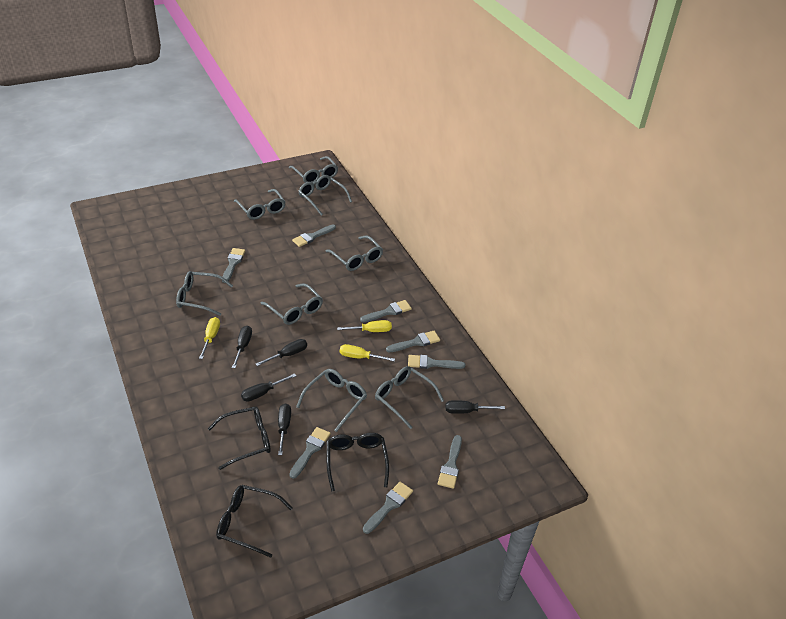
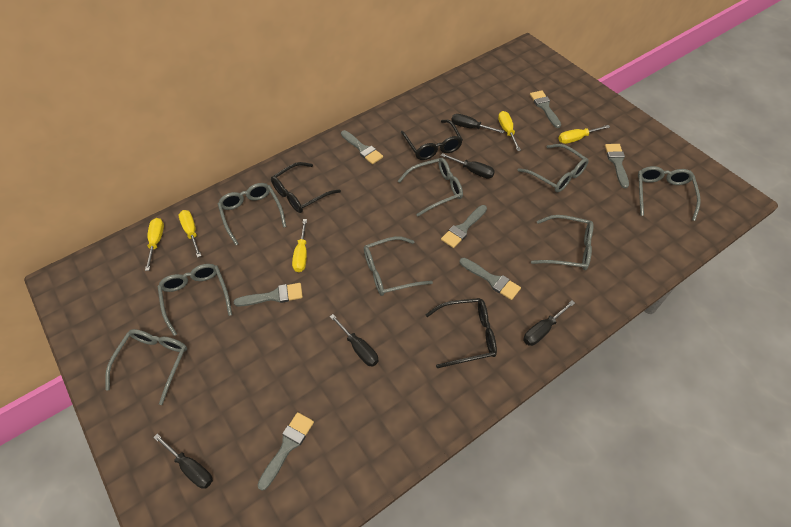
grey brush: [222,248,245,283] [289,427,331,479] [292,224,336,247] [360,300,412,322] [363,482,413,534] [386,331,440,352] [408,355,465,369] [438,435,462,489] = 8 -> [234,283,303,306] [257,412,314,490] [341,130,383,164] [441,205,487,248] [459,258,521,300] [530,90,561,128] [605,144,629,188] = 7
yellow screwdriver: [199,317,220,359] [337,320,392,332] [340,344,395,361] = 3 -> [145,218,164,271] [179,210,201,258] [292,219,307,272] [498,111,521,151] [558,125,610,144] = 5

